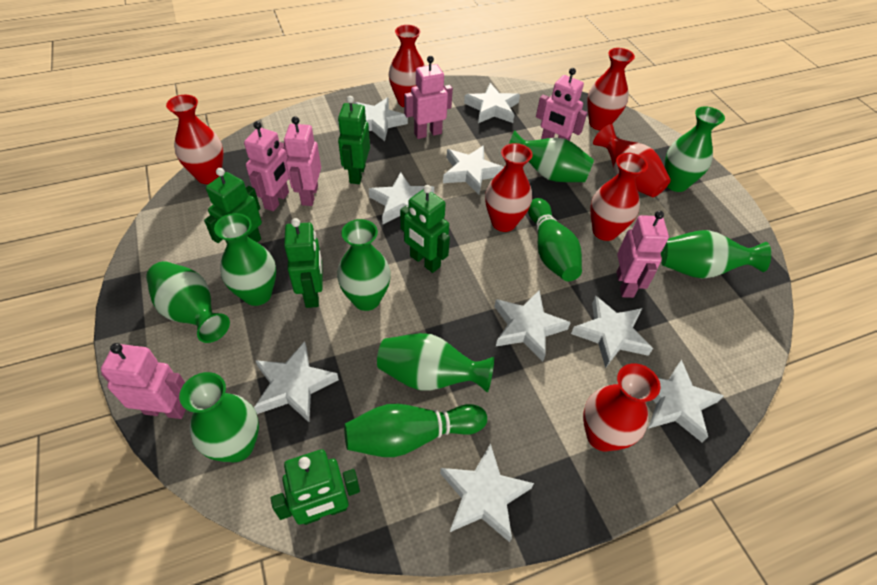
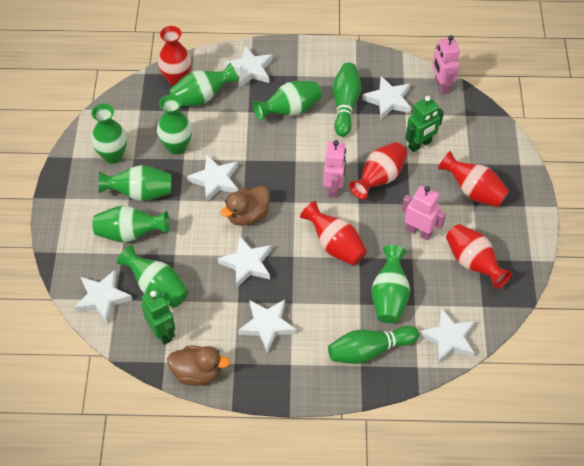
brown duck: none = 0 -> [167,346,230,386] [220,186,270,226] = 2
green robot: [204,168,262,243] [270,449,360,525] [284,218,323,308] [338,96,370,184] [400,185,450,273] = 5 -> [141,288,176,345] [405,96,444,152] = 2
pink robot: [101,343,186,419] [244,121,289,211] [284,116,321,206] [404,56,453,139] [536,68,587,141] [617,211,669,298] = 6 -> [323,140,346,198] [402,186,446,240] [432,35,460,94] = 3
red vase: [166,95,223,184] [389,25,425,107] [485,143,533,232] [583,363,660,451] [587,48,635,130] [590,153,648,241] [593,124,671,197] = 7 -> [158,26,191,86] [300,201,367,266] [349,142,407,199] [438,151,509,207] [446,224,512,289] = 5
white star: [254,341,339,422] [354,97,408,141] [369,172,434,224] [440,443,534,542] [443,145,504,195] [464,83,520,123] [494,290,571,361] [571,296,653,368] [648,360,724,443] = 9 -> [74,270,132,324] [187,155,238,203] [217,235,272,287] [224,46,273,88] [238,299,297,353] [362,76,411,120] [419,308,475,364] = 7

